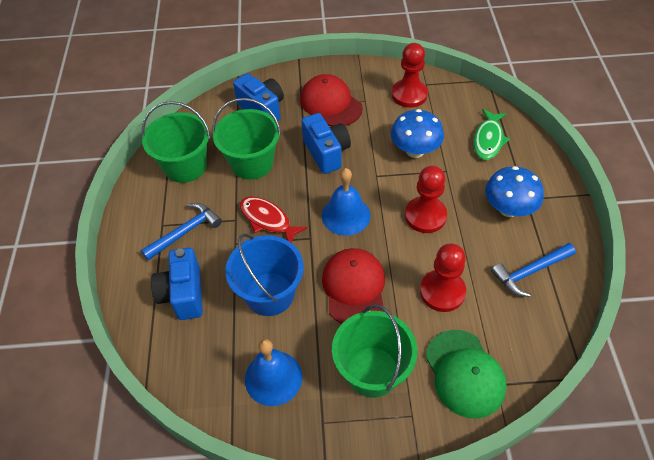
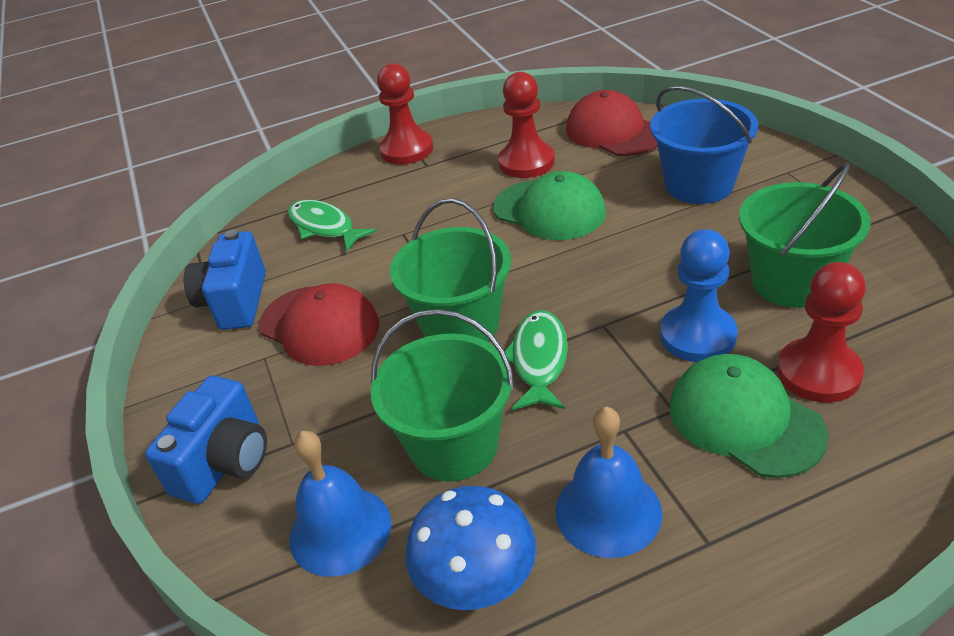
blue camera: [151,248,203,320] [233,73,284,121] [302,113,351,174] = 3 -> [145,376,267,504] [184,229,266,330] = 2
blue hammer: [141,203,222,261] [491,243,576,297] = 2 -> none = 0
blue mushroom: [391,109,444,158] [485,166,544,217] = 2 -> [406,486,537,610] = 1
blue pawn: none = 0 -> [660,229,738,362] = 1
green cap: [425,330,507,418] = 1 -> [493,171,606,240] [670,354,829,478] = 2
green fish: [473,109,510,160] = 1 -> [287,200,377,251] [505,310,568,410] = 2
red fish: [240,196,307,243] = 1 -> none = 0

